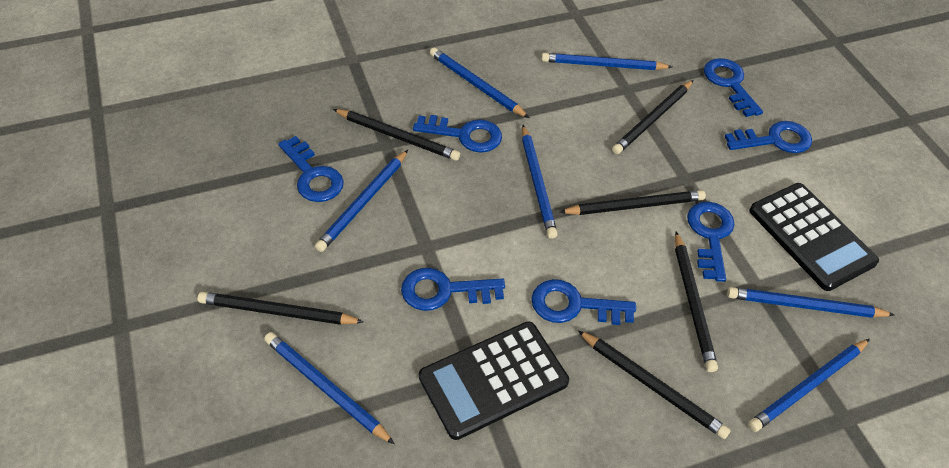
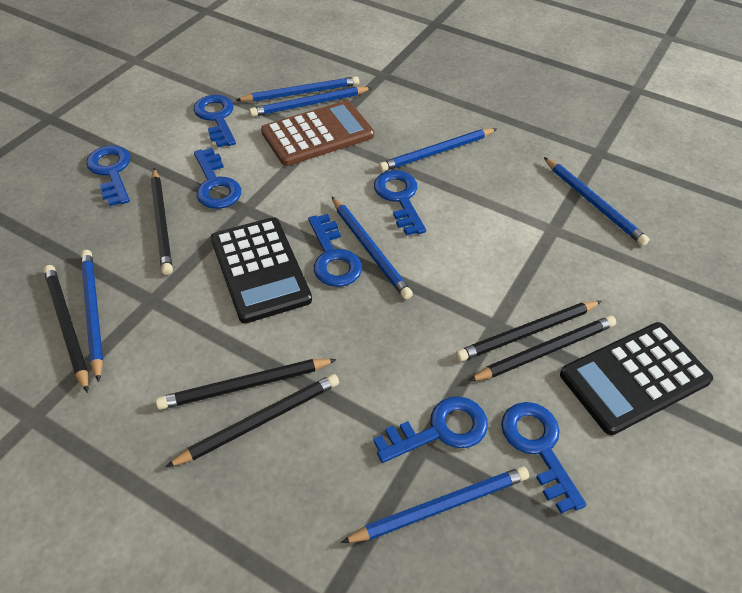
brown calculator: none = 0 -> [261,100,374,166] = 1

